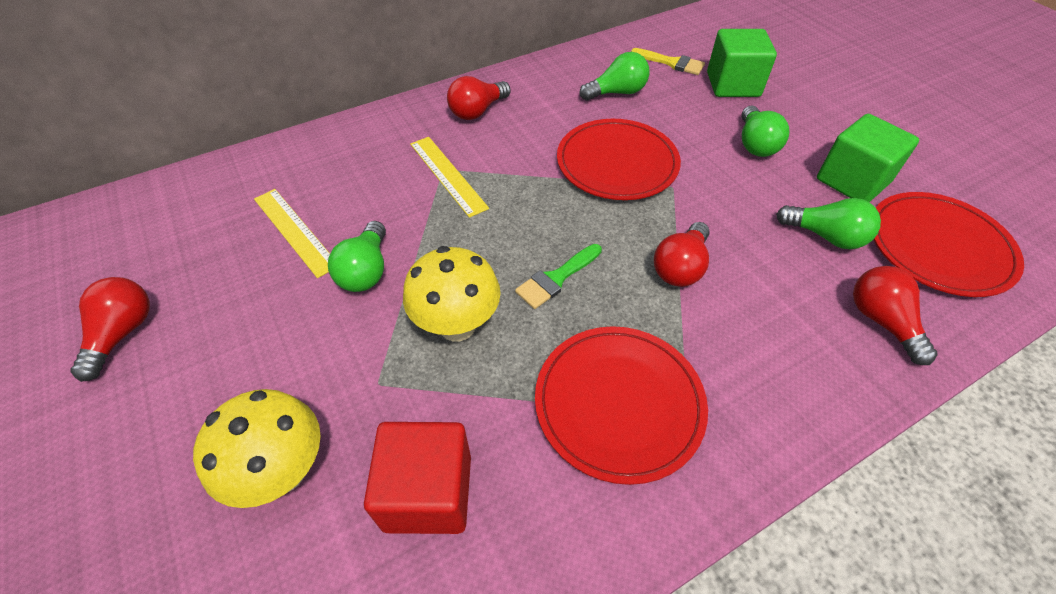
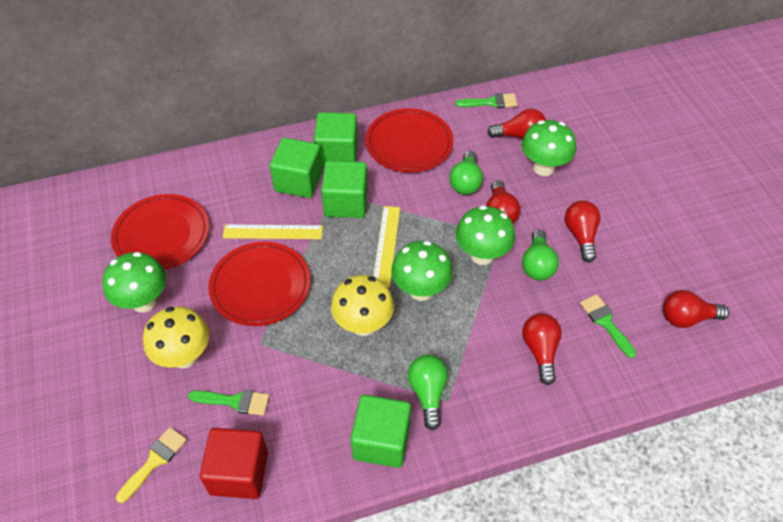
green brush: [515,244,602,309] = 1 -> [188,390,269,416] [455,93,517,108] [580,294,636,358] = 3
green cube: [707,29,777,97] [817,114,919,202] = 2 -> [270,138,323,198] [314,112,358,166] [321,161,368,218] [351,395,411,468] = 4
green light bulb: [328,221,386,292] [579,52,650,101] [742,106,789,157] [776,198,881,249] = 4 -> [408,355,448,430] [449,150,483,195] [522,229,559,280] = 3
green mushroom: none = 0 -> [102,252,166,313] [391,241,453,301] [456,205,515,265] [521,120,576,176] = 4
red light bulb: [71,277,150,382] [447,76,511,120] [654,222,710,287] [853,266,938,365] = 4 -> [486,180,520,223] [487,109,546,139] [522,313,562,385] [565,201,601,262] [663,290,729,328] = 5

